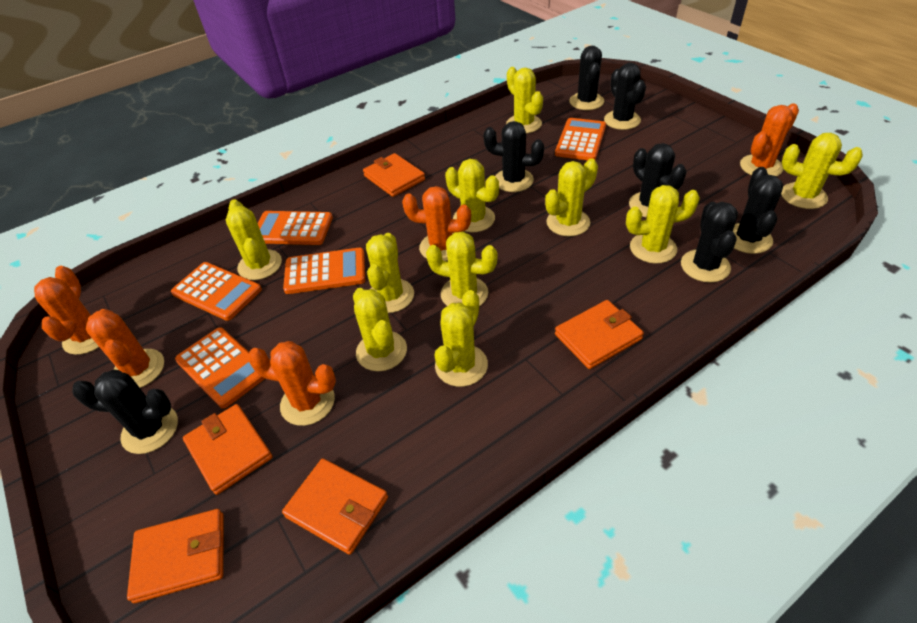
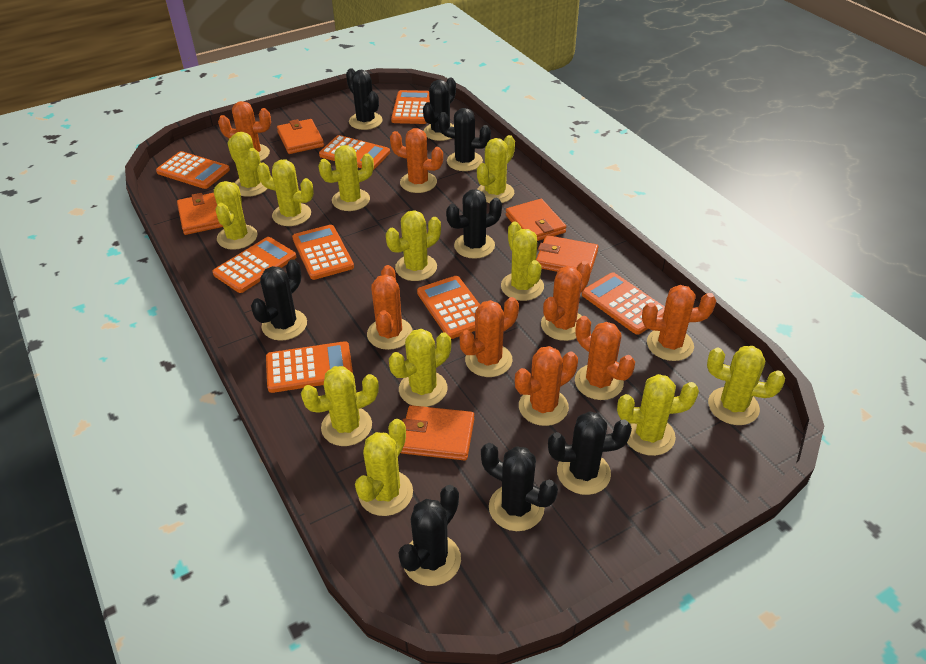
black cactus: [72,370,178,454] [483,121,544,192] [570,46,604,110] [604,63,646,130] [629,143,687,217] [681,202,738,283] [733,167,783,254] = 7 -> [251,259,307,341] [346,68,383,130] [398,485,461,586] [423,78,456,141] [438,108,491,171] [446,189,502,259] [481,443,558,531] [548,411,632,495] = 8
orange cactus: [34,266,99,355] [86,309,164,388] [248,341,336,426] [402,186,471,261] [740,103,799,177] = 5 -> [218,101,271,161] [367,265,413,350] [390,128,443,193] [460,297,519,377] [515,346,578,426] [541,261,591,341] [575,316,635,400] [642,285,716,361] = 8
orange calculator: [171,262,262,321] [175,328,265,409] [258,211,333,245] [283,248,365,294] [555,118,606,160] = 5 -> [156,151,230,189] [213,237,296,293] [266,341,353,393] [292,225,354,280] [319,135,390,170] [391,90,430,124] [417,276,480,339] [582,272,665,335] = 8
yellow cactus: [226,199,282,280] [353,288,407,371] [366,233,414,313] [426,232,498,306] [435,290,488,387] [445,159,499,232] [506,67,543,133] [545,158,598,236] [626,185,700,264] [781,133,863,209] = 10 -> [214,181,257,250] [227,132,268,197] [257,159,314,226] [301,366,379,446] [318,145,374,211] [355,419,413,516] [386,210,441,281] [389,329,451,407] [477,135,515,203] [501,222,544,301] [617,374,699,456] [707,346,785,425] = 12

